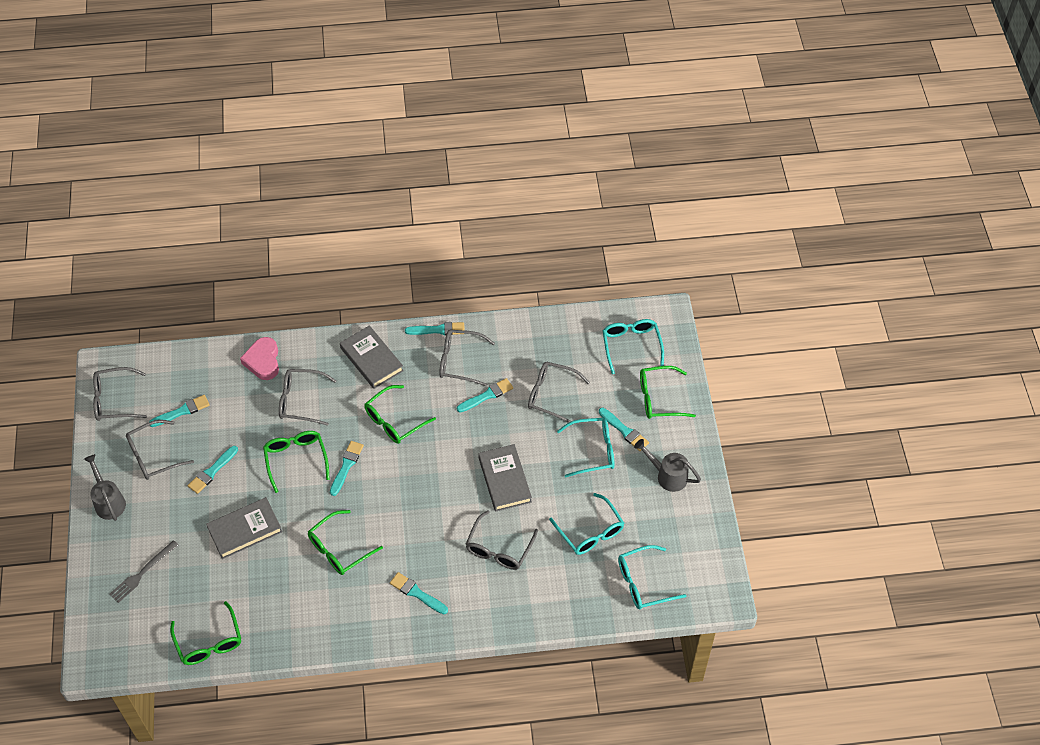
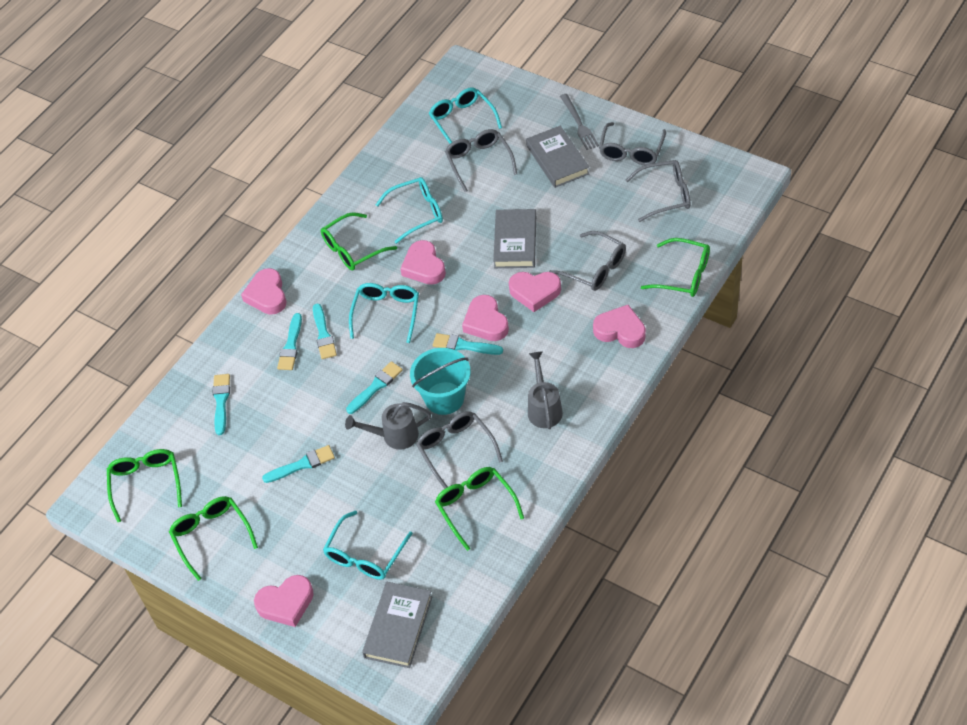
grey glasses: [93,367,147,421] [126,420,194,480] [279,369,336,426] [439,330,495,387] [465,510,538,570] [528,362,590,425] = 6 -> [416,411,503,489] [445,129,517,192] [549,231,626,291] [599,122,666,165] [626,160,690,222] = 5
pink heart: [240,337,279,380] = 1 -> [241,268,286,315] [254,575,314,627] [400,240,446,285] [462,295,509,341] [509,272,561,312] [593,305,646,348] = 6
turquoise brush: [149,395,210,427] [188,446,238,494] [330,441,364,496] [390,572,448,614] [405,322,464,335] [457,378,513,413] [599,408,649,451] = 7 -> [212,374,230,435] [262,445,335,483] [277,313,302,370] [313,303,337,359] [346,361,403,414] [433,333,503,355] = 6
turquoise bucket: none = 0 -> [410,348,471,415] = 1

